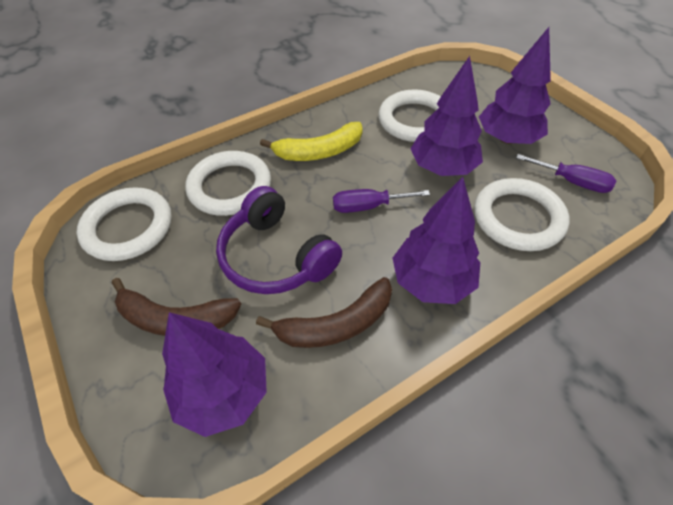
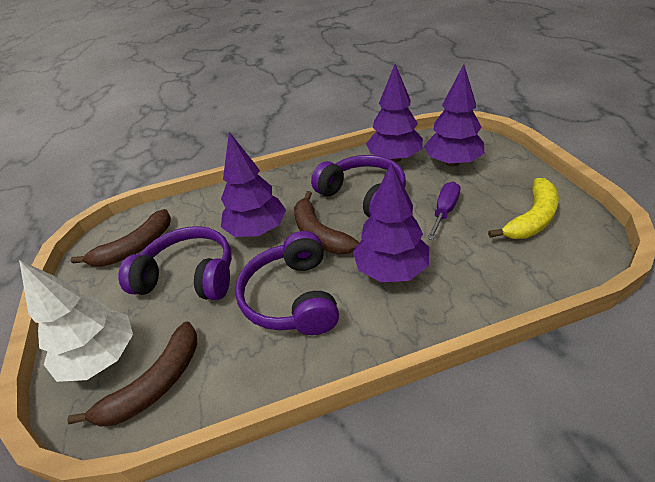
brown banana: [112,278,241,336] [256,277,392,348] = 2 -> [67,321,198,427] [70,209,171,267] [294,191,360,254] = 3
purple headphones: [216,186,342,294] = 1 -> [118,226,232,300] [235,231,339,335] [311,155,406,217] = 3
purple screwdriver: [333,189,430,213] [516,154,616,193] = 2 -> [427,181,460,240] = 1
white ring: [76,187,172,261] [185,151,271,216] [378,89,441,142] [474,178,570,251] = 4 -> none = 0
white tree: none = 0 -> [19,260,133,382] = 1

